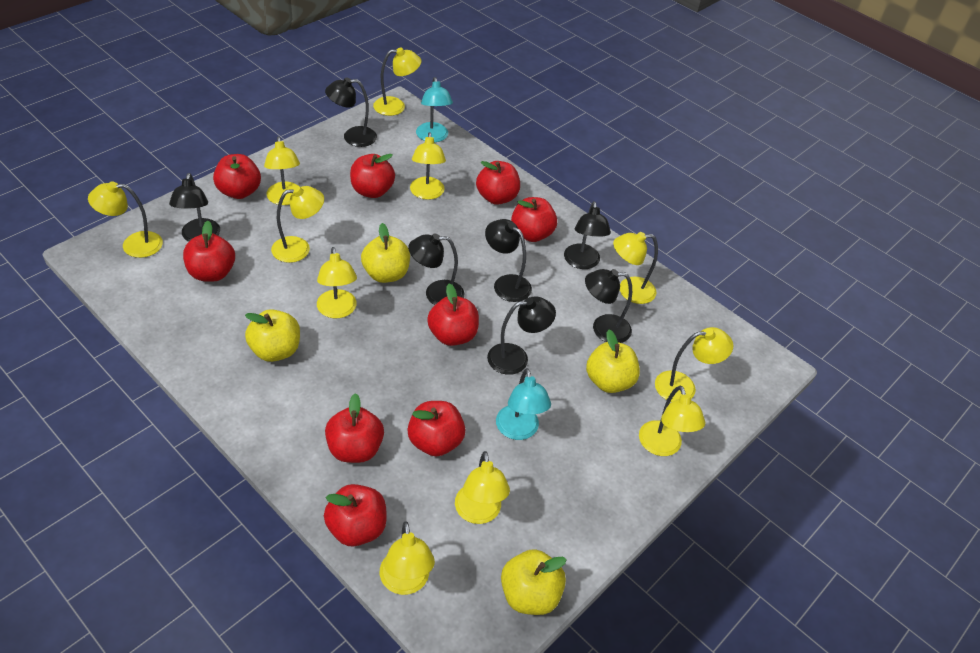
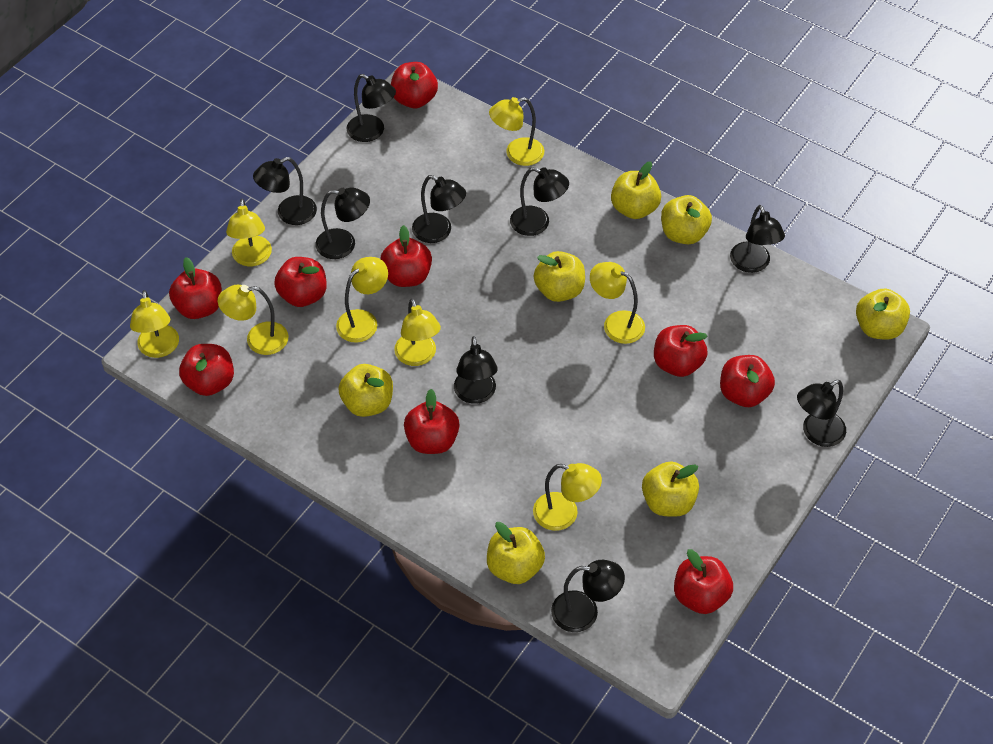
black lamp: [169,173,220,242] [325,77,377,147] [408,234,464,305] [485,219,532,302] [487,296,556,375] [564,201,611,269] [585,269,632,343] = 7 -> [253,157,317,225] [315,188,370,259] [347,74,396,142] [412,175,466,243] [454,336,497,404] [510,167,569,236] [551,560,625,632] [730,205,785,273] [797,380,846,447] = 9
turquoise lamp: [416,77,453,142] [496,368,551,440] = 2 -> none = 0
yellow apple: [245,309,300,362] [361,223,410,283] [501,549,567,615] [586,330,640,393] = 4 -> [338,364,393,417] [487,522,545,584] [533,251,585,302] [611,161,661,219] [642,461,699,517] [661,195,712,244] [856,289,910,340] = 7
yellow lamp: [88,181,163,258] [264,136,300,205] [271,186,324,263] [317,247,357,318] [373,47,421,116] [380,521,435,595] [410,132,446,200] [455,451,510,524] [613,232,658,304] [639,386,705,456] [655,327,733,402] = 11 -> [130,290,179,358] [218,285,288,355] [226,199,272,266] [336,257,388,343] [394,298,441,366] [489,97,544,166] [533,463,602,531] [590,262,645,344] = 8

